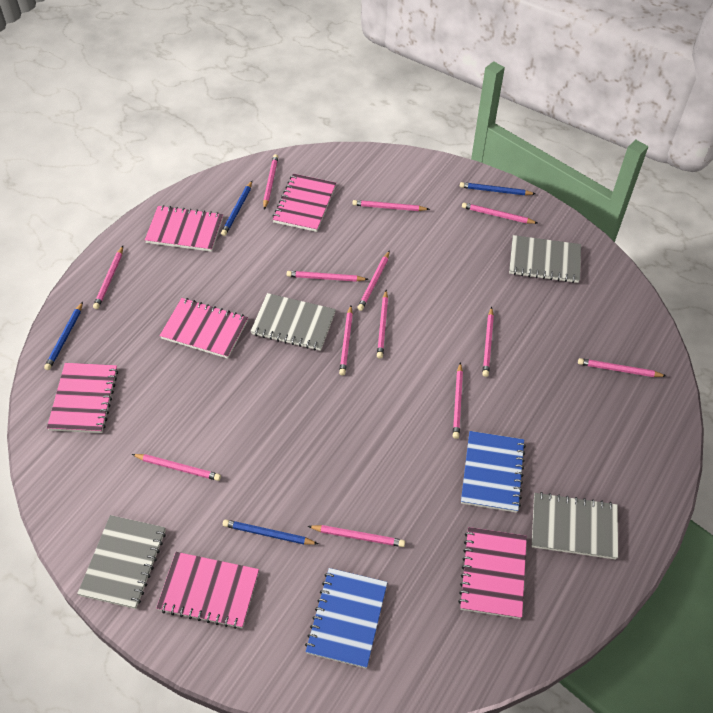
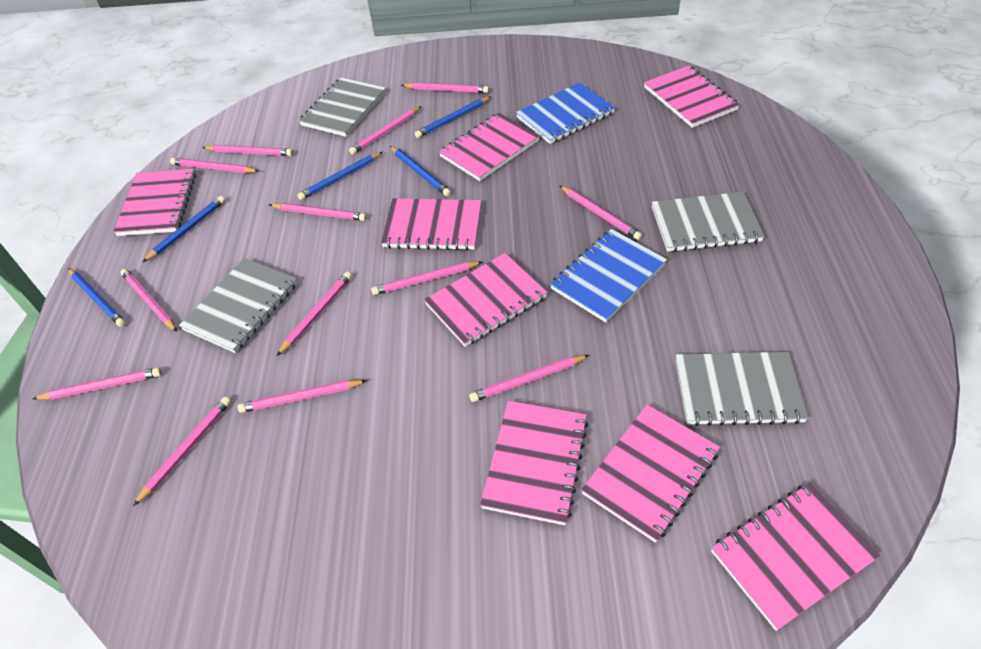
blue pencil: [44,302,83,370] [221,181,252,236] [223,519,318,545] [460,182,535,195] = 4 -> [68,268,126,327] [143,196,225,262] [297,152,383,200] [390,146,451,196] [415,96,491,138] = 5
pink notebook: [47,363,118,433] [145,205,223,252] [156,552,259,629] [160,298,248,359] [273,174,336,232] [458,527,527,619] = 6 -> [113,169,196,236] [381,199,481,250] [424,253,548,347] [439,113,540,181] [480,401,588,525] [581,404,720,543] [644,65,740,128] [711,483,880,631] = 8

